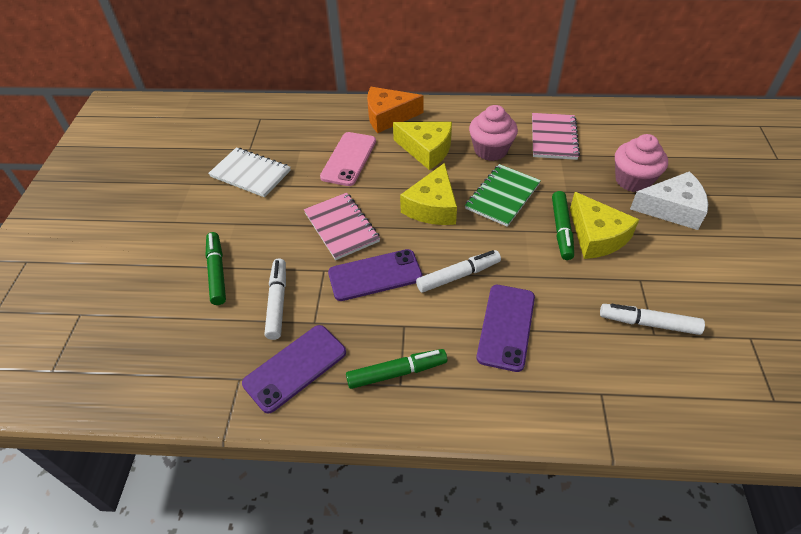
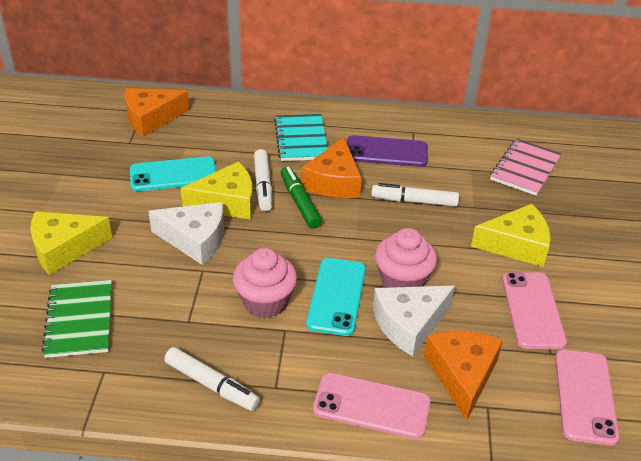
green marker: [206,232,226,305] [346,349,447,389] [552,191,574,260] = 3 -> [281,167,322,229] = 1
orange cheese: [367,87,424,133] = 1 -> [125,88,189,137] [301,138,362,198] [424,331,503,421] = 3
pink notebook: [304,193,380,260] [532,113,580,160] = 2 -> [490,139,562,196] = 1
pink phone: [320,132,376,186] = 1 -> [313,372,431,439] [502,272,567,349] [555,349,619,445] = 3
purple phone: [242,325,346,413] [328,249,423,301] [476,285,535,372] = 3 -> [347,135,427,167] = 1
turquoise notebook: none = 0 -> [274,114,328,161] = 1
turquoise phone: none = 0 -> [130,156,217,191] [306,258,366,336] = 2
white cheese: [630,171,708,230] = 1 -> [148,202,224,265] [373,286,455,356] = 2
white notebook: [208,147,291,197] = 1 -> none = 0

